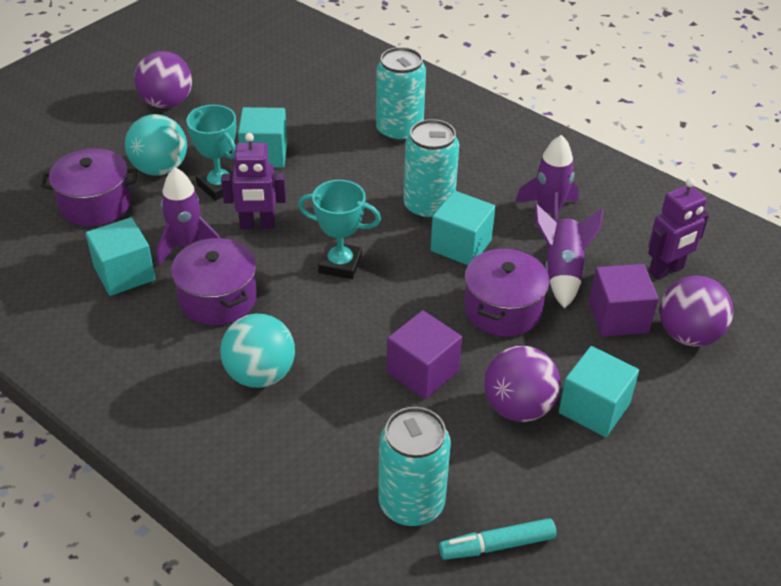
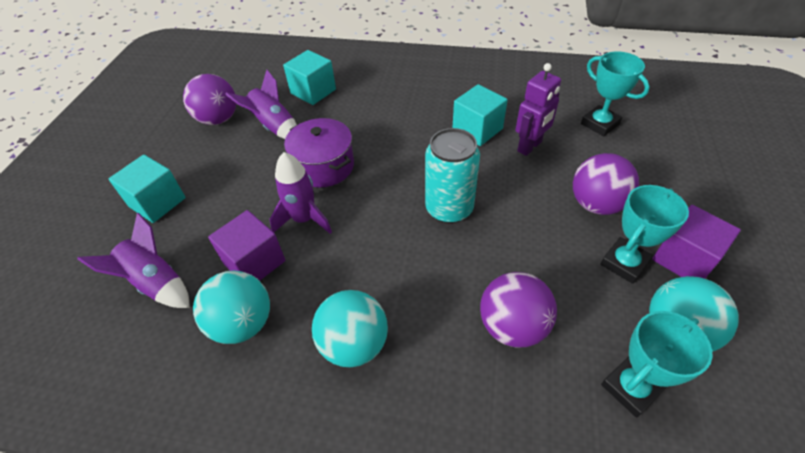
purple pot: [41,149,137,226] [171,238,257,325] [464,248,549,336] = 3 -> [284,118,354,188] = 1
purple robot: [221,133,286,229] [648,178,709,280] = 2 -> [515,63,561,156] = 1
turquoise ball: [125,114,187,176] [220,314,295,388] = 2 -> [193,270,270,344] [312,290,388,367] [649,276,738,352] = 3
turquoise can: [376,47,426,143] [378,407,451,526] [404,119,459,220] = 3 -> [425,128,480,224] = 1
turquoise cube: [86,217,155,296] [238,107,287,168] [430,191,495,265] [559,346,639,437] = 4 -> [109,155,186,223] [283,50,336,105] [452,84,508,146] = 3
turquoise marker: [439,518,556,560] = 1 -> none = 0
turquoise trophy: [187,105,236,201] [298,180,381,279] = 2 -> [581,52,650,136] [600,185,689,284] [601,311,712,418] = 3

